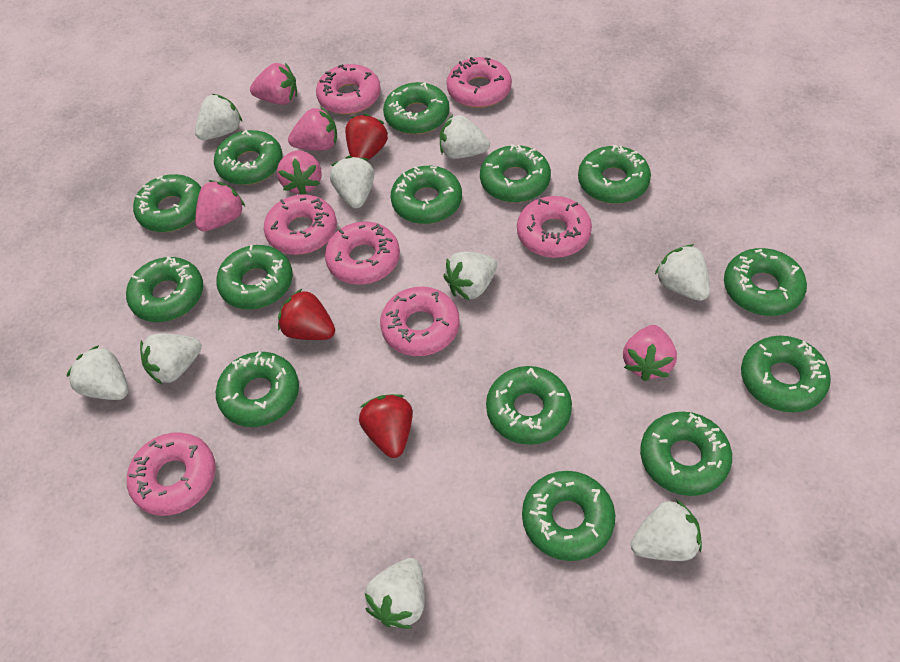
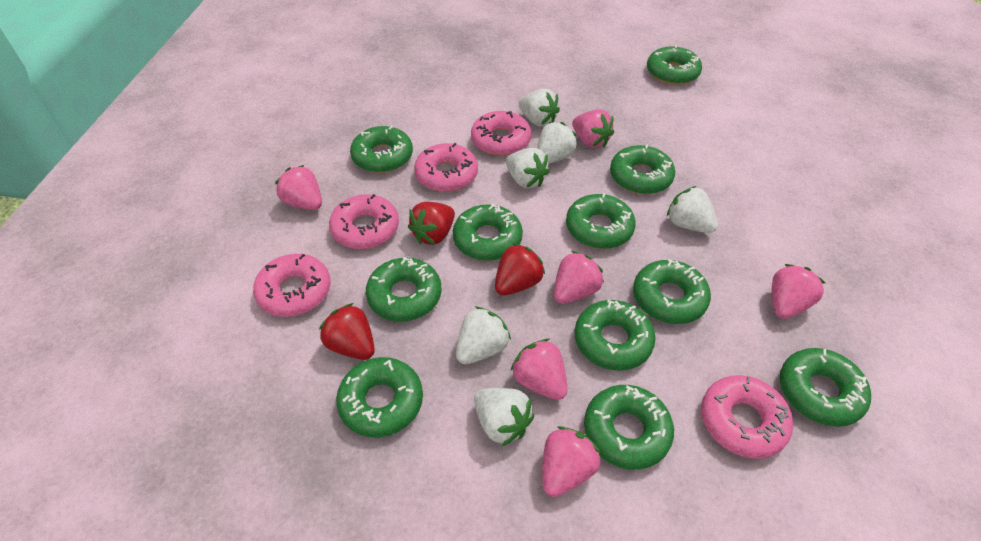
green donut: [126,257,203,322] [133,174,201,232] [214,130,283,185] [216,245,293,309] [216,352,299,427] [383,82,450,134] [391,166,462,224] [480,144,551,203] [486,366,572,445] [522,471,615,561] [578,144,651,204] [640,412,732,496] [724,248,807,316] [741,336,831,412] = 14 -> [336,357,423,437] [350,126,413,173] [366,257,442,322] [453,204,523,261] [566,193,636,249] [575,300,656,371] [584,385,674,470] [610,145,675,194] [633,259,711,324] [647,45,702,85] [780,348,871,427] = 11
pink donut: [127,432,216,516] [264,194,337,255] [316,64,381,115] [325,222,400,285] [380,287,460,356] [447,57,512,108] [517,196,592,258] = 7 -> [253,254,331,317] [329,194,399,249] [414,143,478,192] [471,111,531,156] [701,375,793,459] = 5
pink strawberry: [195,180,245,231] [250,63,297,105] [277,150,322,195] [288,107,337,150] [623,325,677,381] = 5 -> [275,165,322,210] [510,339,567,400] [542,426,600,497] [554,251,604,304] [572,109,614,148] [772,264,825,319] = 6
white strawberry: [66,345,128,400] [140,334,202,385] [195,94,242,140] [330,156,375,208] [365,558,425,629] [440,115,490,159] [443,252,497,301] [631,499,702,561] [655,244,710,301] = 9 -> [456,306,511,364] [474,388,534,446] [506,148,550,188] [519,89,560,127] [537,122,577,164] [667,186,718,233] = 6

